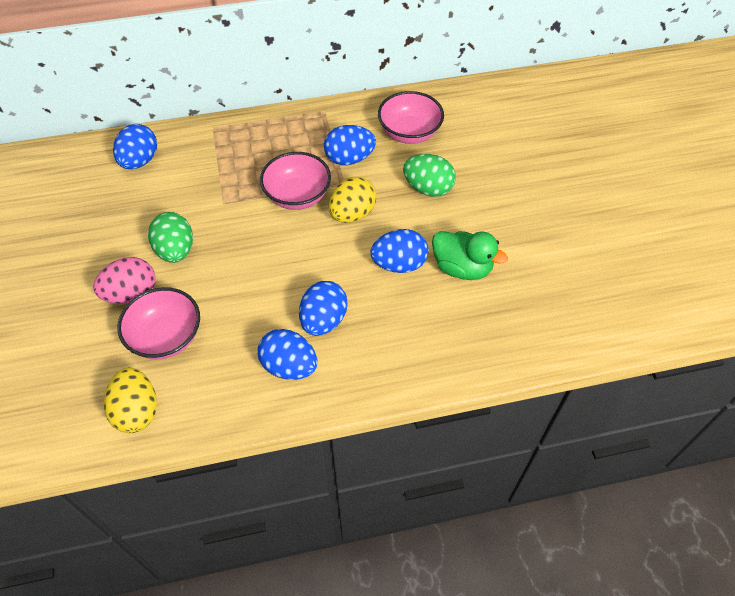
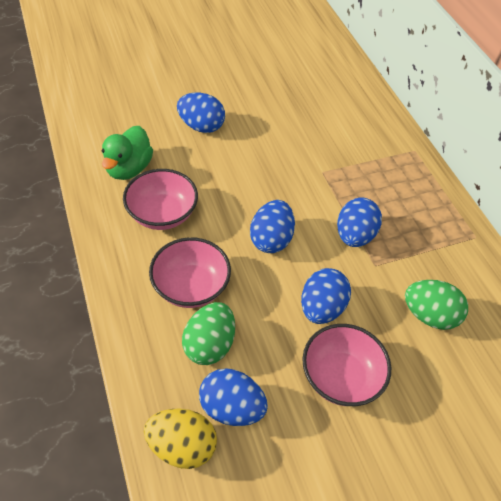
pink egg: [93,257,156,304] = 1 -> none = 0
yellow egg: [104,368,157,433] [329,177,377,223] = 2 -> [144,408,217,469] = 1

